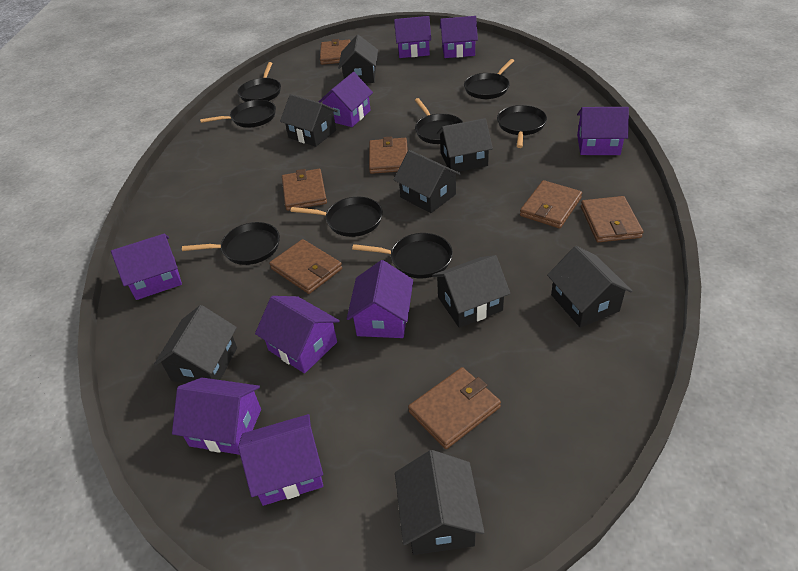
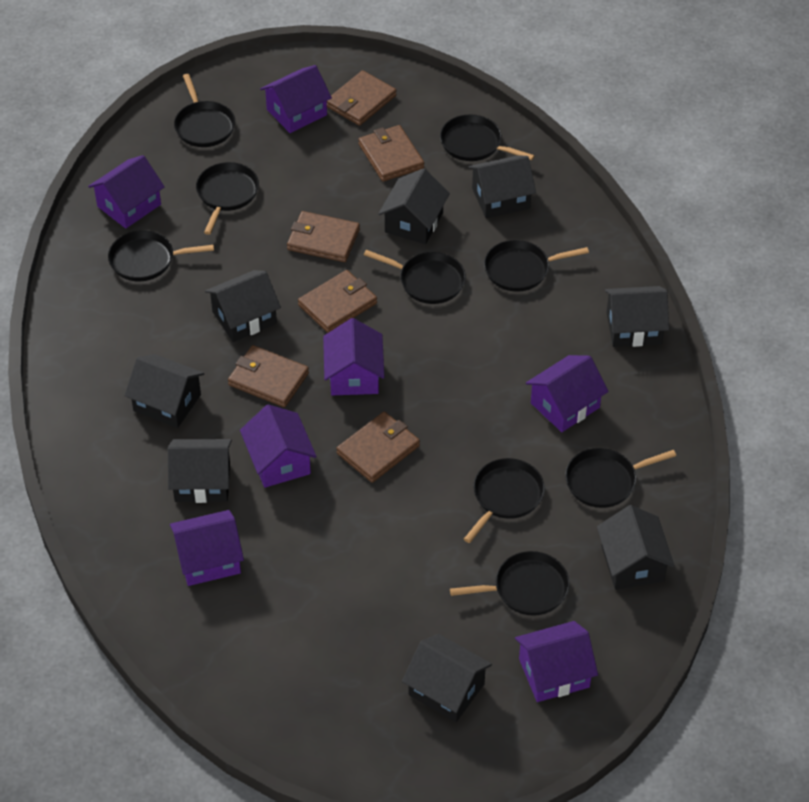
black pan: [182,222,280,265] [200,100,276,127] [238,62,281,102] [291,197,383,237] [352,233,453,278] [415,98,463,144] [464,59,514,99] [497,105,547,148] = 8 -> [108,230,214,281] [174,74,235,147] [196,162,259,235] [364,250,466,304] [440,115,534,161] [450,551,570,616] [464,458,545,543] [484,240,589,292] [565,448,676,508] = 9
brown wallet: [269,239,342,294] [282,169,327,211] [320,39,351,65] [369,136,408,174] [408,367,501,449] [520,180,582,228] [581,196,643,242] = 7 -> [228,345,309,407] [287,211,360,262] [298,270,377,333] [327,70,396,126] [336,412,420,483] [358,125,424,182] = 6
purple house: [111,234,182,300] [172,378,261,455] [238,414,323,506] [255,296,340,373] [319,72,373,127] [347,260,413,338] [394,16,431,58] [440,16,478,58] [577,107,629,155] = 9 -> [88,155,165,228] [170,510,244,586] [240,405,317,488] [260,65,332,133] [323,318,384,395] [515,621,598,702] [526,355,609,432] = 7

